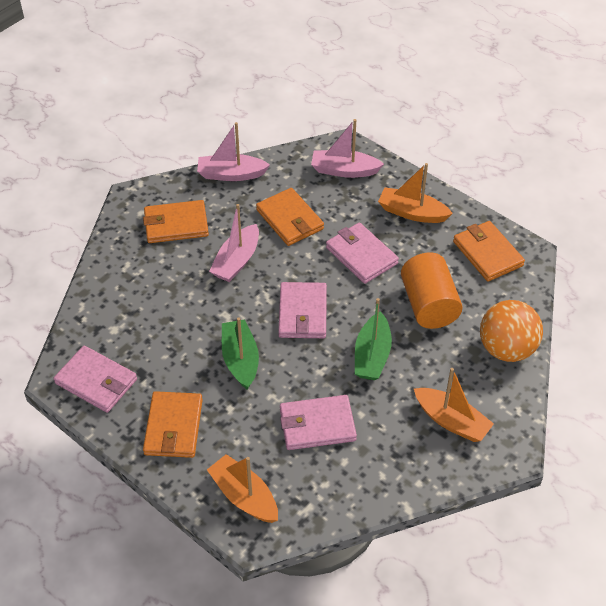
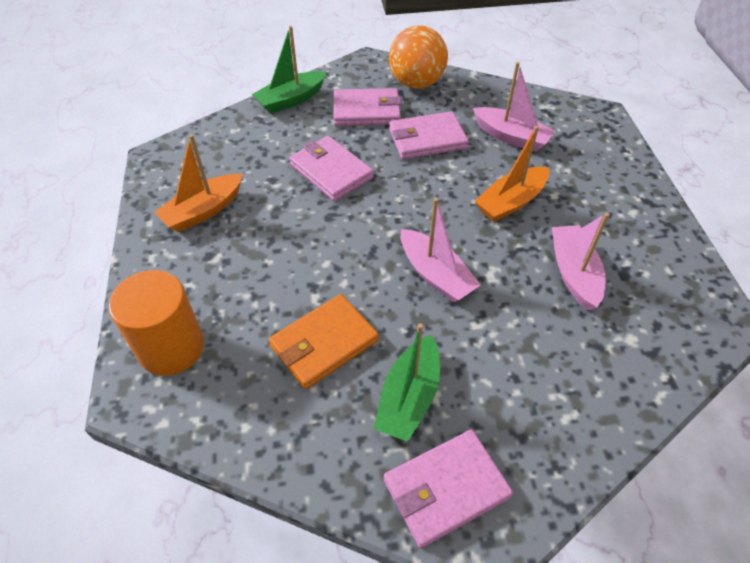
orange boat: [207,454,278,523] [378,163,453,223] [414,368,494,442] = 3 -> [154,134,243,232] [475,126,549,222] = 2
orange wallet: [143,200,209,243] [143,391,203,458] [256,188,324,246] [453,221,525,281] = 4 -> [269,294,379,389] = 1

